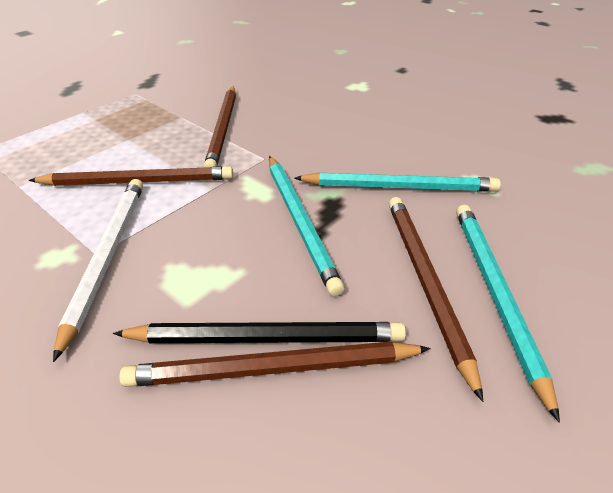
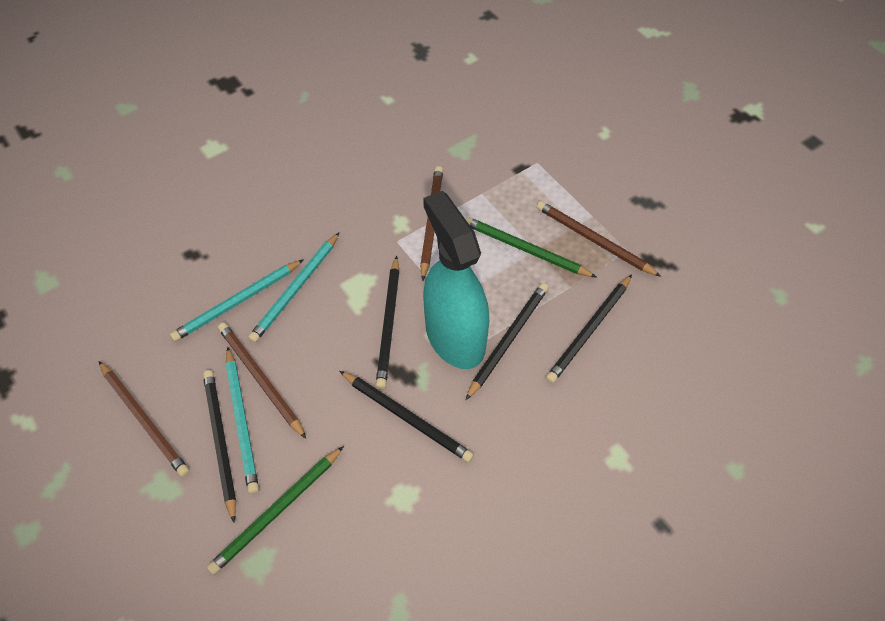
black pencil: [113,322,406,343] = 1 -> [203,370,236,523] [340,371,474,463] [376,256,400,389] [466,283,549,400] [546,274,632,383] = 5
green pencil: none = 0 -> [207,446,344,575] [465,217,597,278] = 2
turquoise spray bottle: none = 0 -> [423,191,489,369] = 1
white pencil: [53,179,143,362] = 1 -> none = 0

